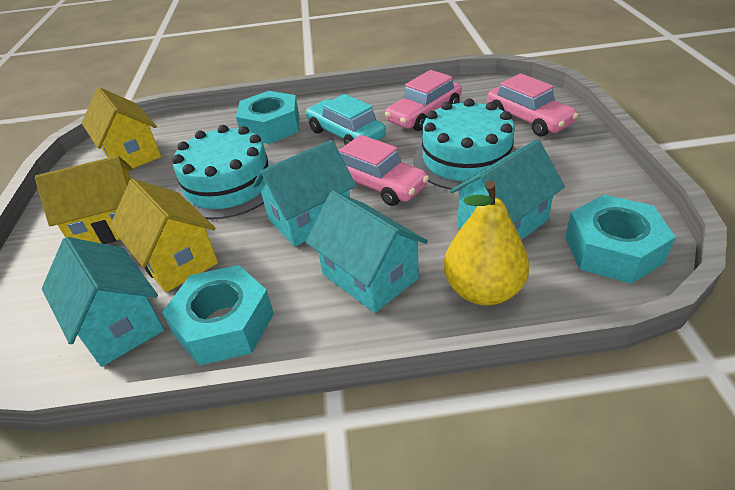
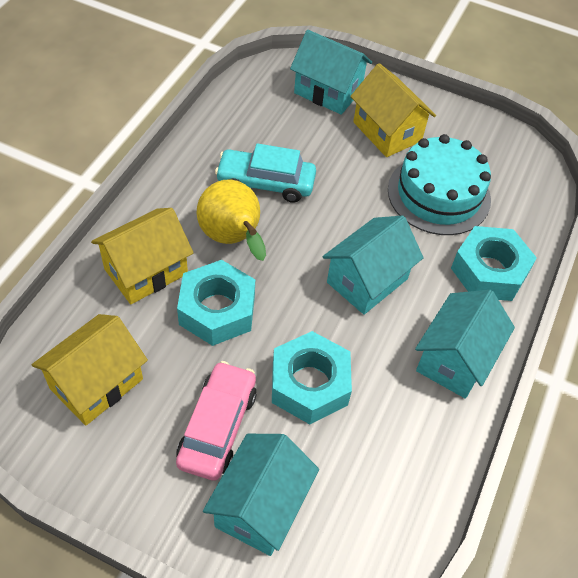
pink car: [339,135,429,206] [385,70,462,131] [487,73,579,136] = 3 -> [176,361,257,481] = 1
turquoise cake: [172,125,274,219] [413,98,517,191] = 2 -> [388,134,491,235] = 1

